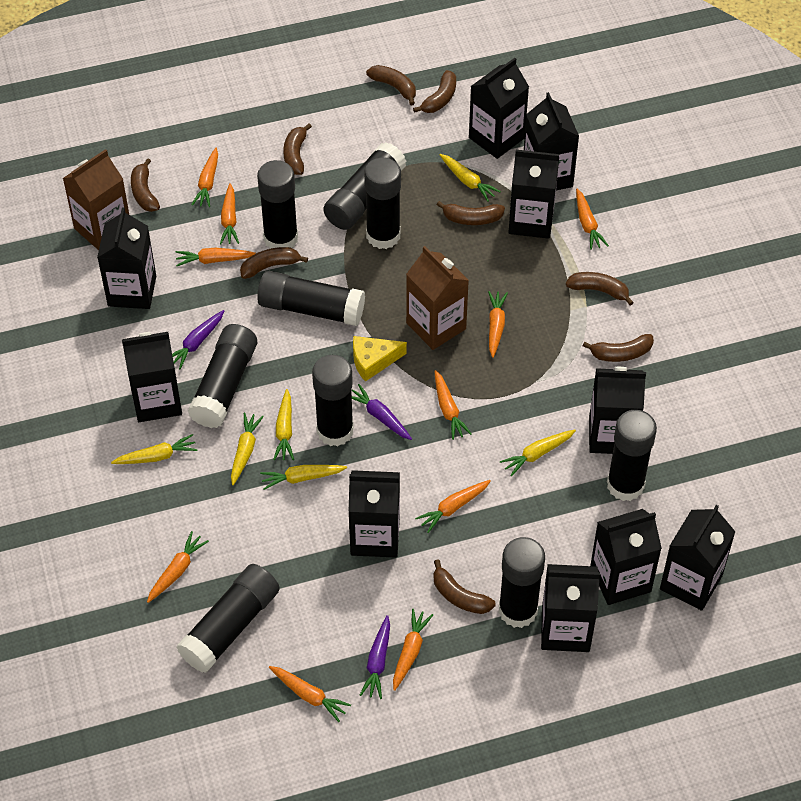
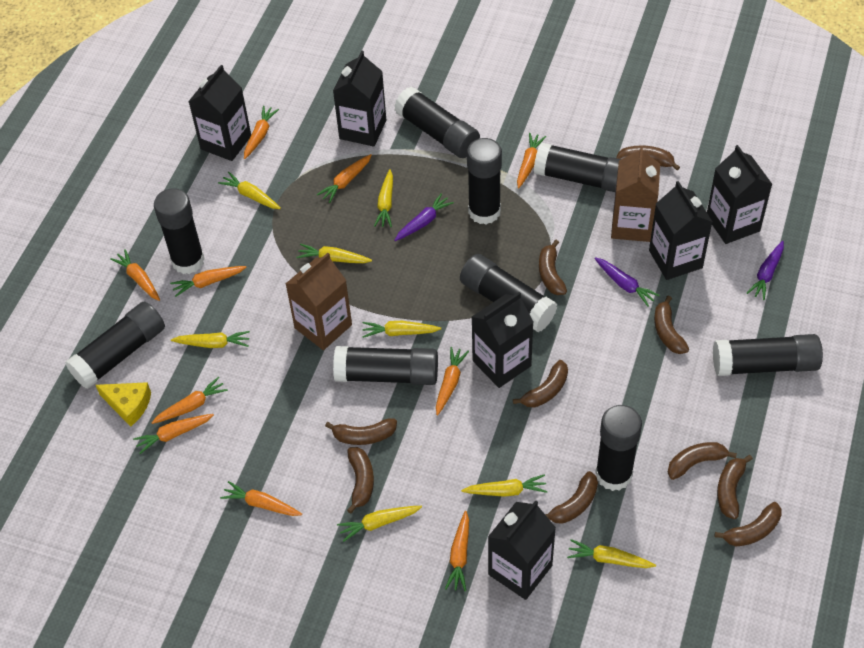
black carton: [97,207,156,309] [122,332,182,422] [348,470,400,558] [469,58,529,159] [508,150,559,239] [524,92,579,190] [541,564,600,652] [589,367,646,454] [590,509,662,605] [660,505,735,611] = 10 -> [188,65,251,161] [333,50,386,147] [472,292,534,388] [488,500,556,600] [649,181,712,280] [707,145,772,244] = 6
brown banana: [131,158,160,212] [240,247,308,279] [283,123,312,175] [366,65,416,105] [413,70,456,113] [433,559,496,614] [437,201,505,225] [566,272,634,306] [583,334,654,362] = 9 -> [325,419,397,445] [347,447,374,514] [513,360,568,408] [539,240,567,295] [545,471,598,524] [616,145,680,170] [654,296,689,354] [667,442,737,480] [714,502,782,546] [717,455,753,519] = 10
yellow carrot: [111,434,198,464] [231,413,264,485] [260,465,347,490] [273,389,294,460] [440,154,501,202] [500,429,576,476] = 6 -> [171,331,250,348] [218,172,281,209] [296,244,372,263] [337,506,422,542] [363,321,441,338] [374,169,393,227] [461,474,547,497] [567,539,656,568] = 8

